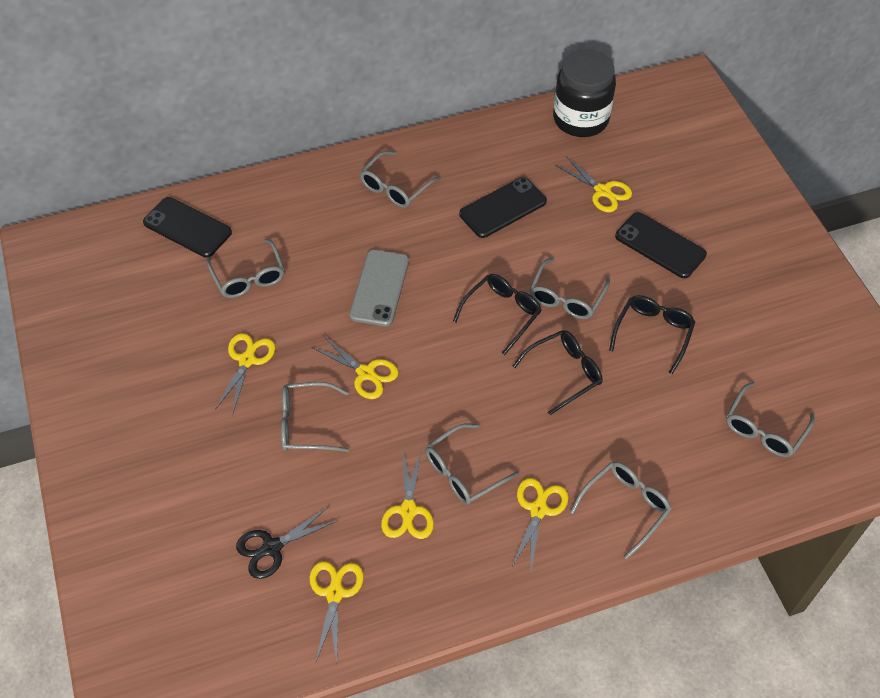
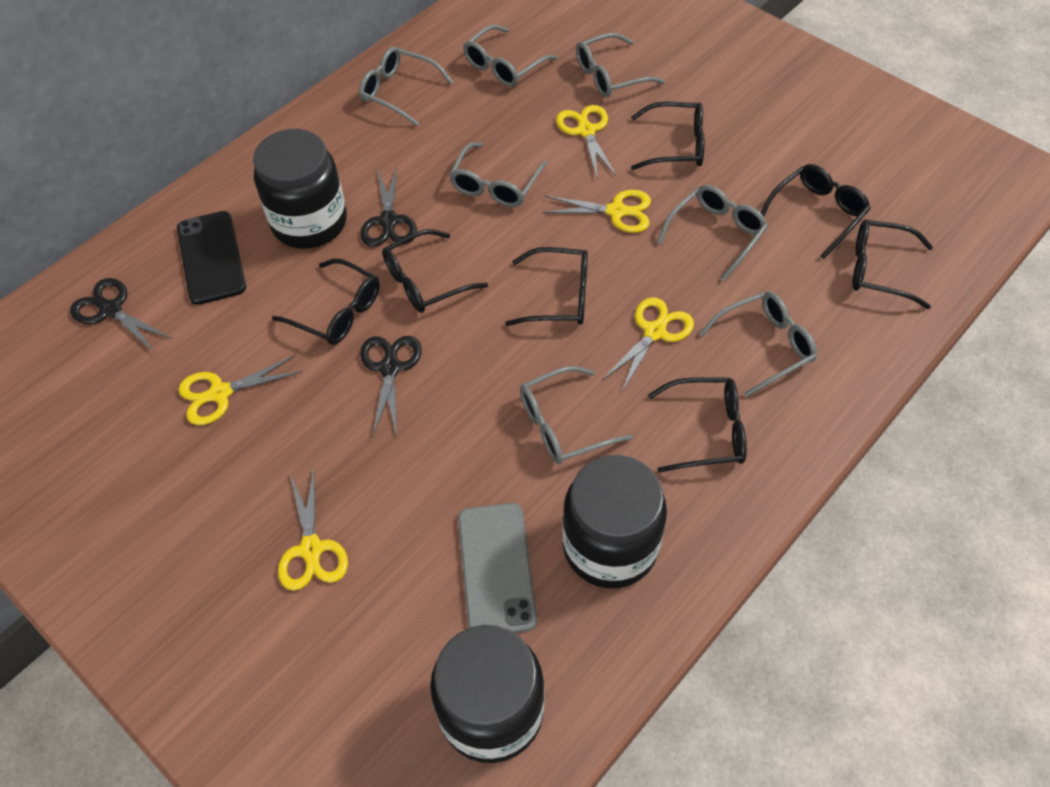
black glasses: [453,274,542,355] [513,330,603,415] [609,295,695,374] = 3 -> [272,258,380,345] [382,229,488,313] [505,247,588,326] [631,102,705,170] [648,377,747,473] [761,164,871,259] [852,220,933,309] = 7
black jar: [553,50,616,137] = 1 -> [253,129,347,249] [430,625,544,763] [562,455,667,589] = 3
black phone: [143,197,232,258] [459,177,547,238] [615,212,707,278] = 3 -> [177,211,246,305] = 1
black scissors: [236,506,339,579] = 1 -> [70,278,173,352] [360,167,417,247] [360,336,422,436] = 3
yellow scissors: [215,333,275,413] [309,561,364,662] [311,335,399,399] [381,449,434,539] [511,478,569,570] [555,156,632,212] = 6 -> [179,355,302,425] [278,468,348,591] [542,190,651,233] [556,105,617,177] [602,297,694,391] = 5

